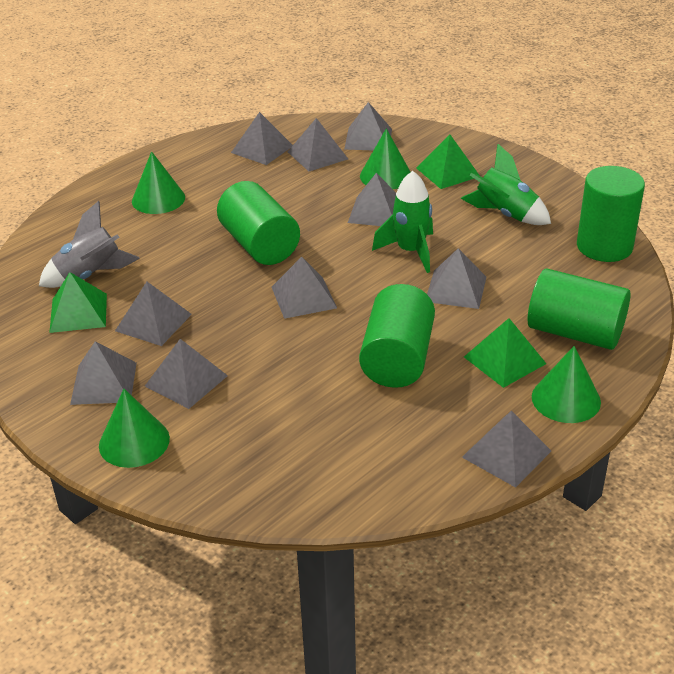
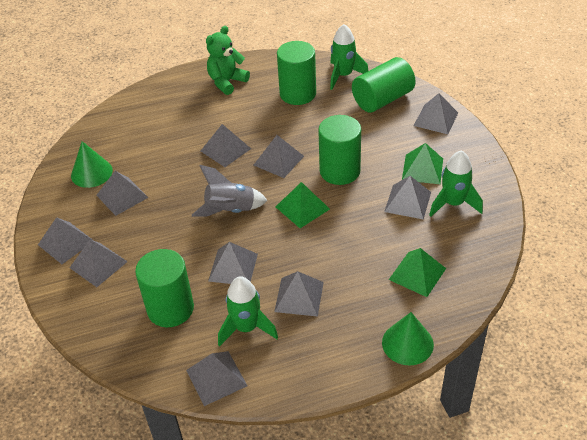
green cone: [99,389,170,468] [132,151,185,214] [360,128,410,189] [532,346,601,423] = 4 -> [71,141,113,188] [382,312,434,365] = 2
green rocket: [372,171,433,273] [461,144,551,225] = 2 -> [218,276,278,347] [330,24,368,90] [429,150,483,217] = 3
green teddy bear: none = 0 -> [206,26,250,95] = 1

